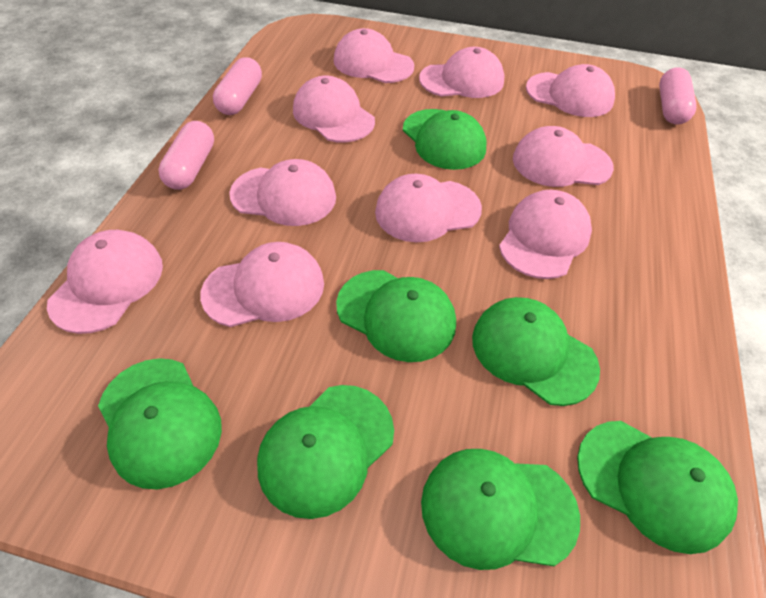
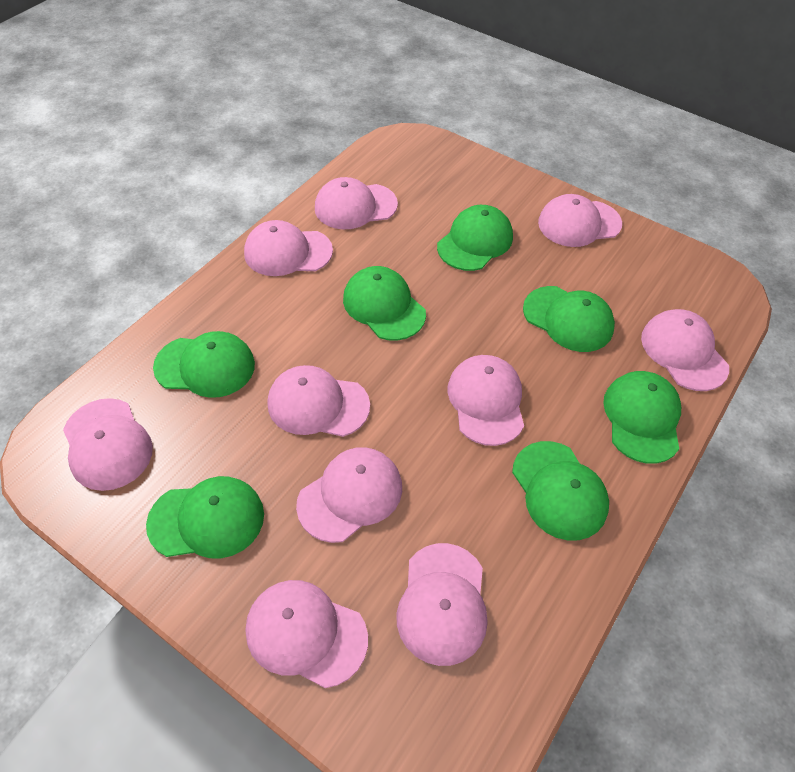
pink capsule: [158,121,214,190] [213,57,262,115] [659,67,696,125] = 3 -> none = 0

